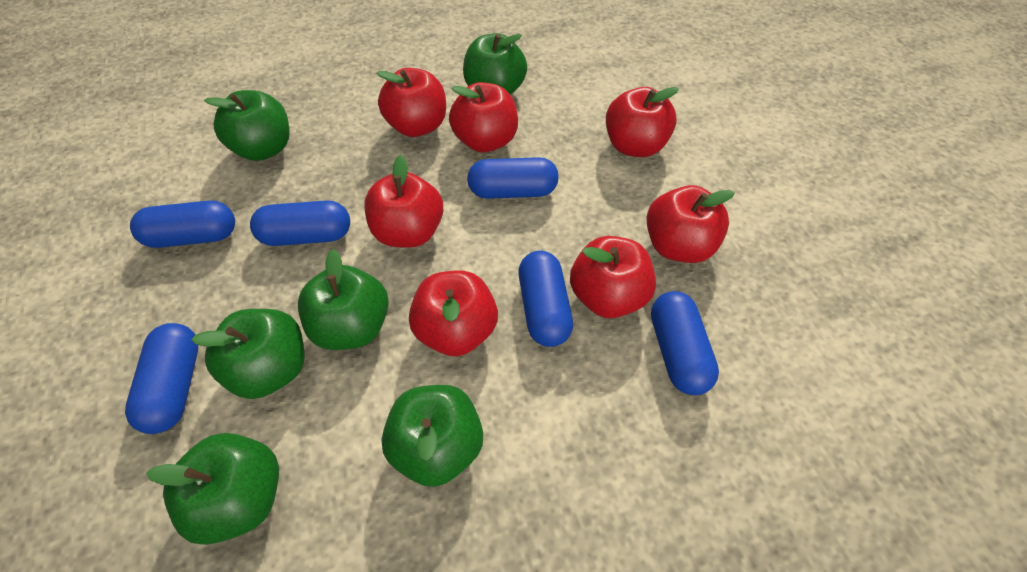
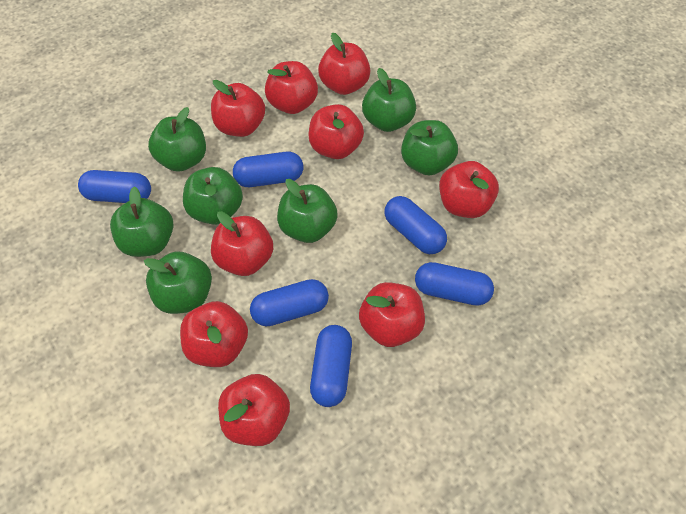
green apple: [146,433,279,545] [191,309,305,399] [204,90,290,161] [298,249,389,350] [382,385,483,487] [463,33,527,95] = 6 -> [110,186,173,257] [144,251,212,314] [148,107,206,172] [183,167,243,225] [277,179,338,243] [362,68,416,132] [401,120,458,175] = 7
red apple: [364,155,443,248] [377,68,446,137] [409,270,498,356] [449,82,518,152] [570,236,656,318] [606,87,679,157] [646,185,735,263] = 7 -> [180,301,248,367] [211,80,265,137] [211,211,273,276] [218,374,290,446] [265,61,318,114] [309,104,364,159] [318,33,370,95] [359,282,425,347] [439,161,499,218] = 9

